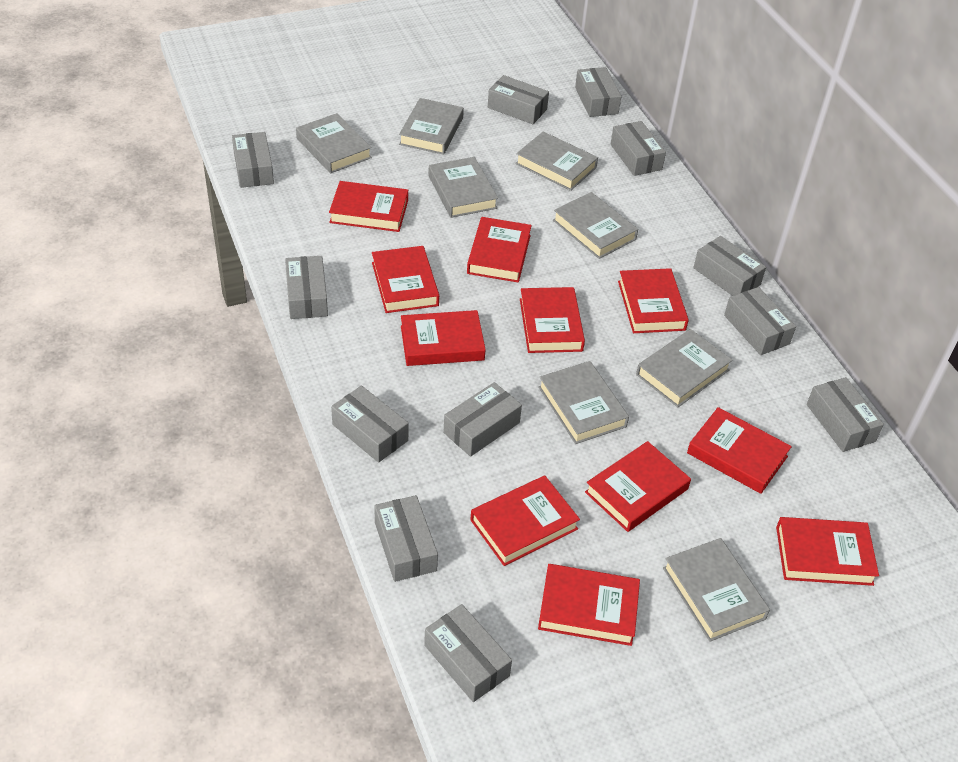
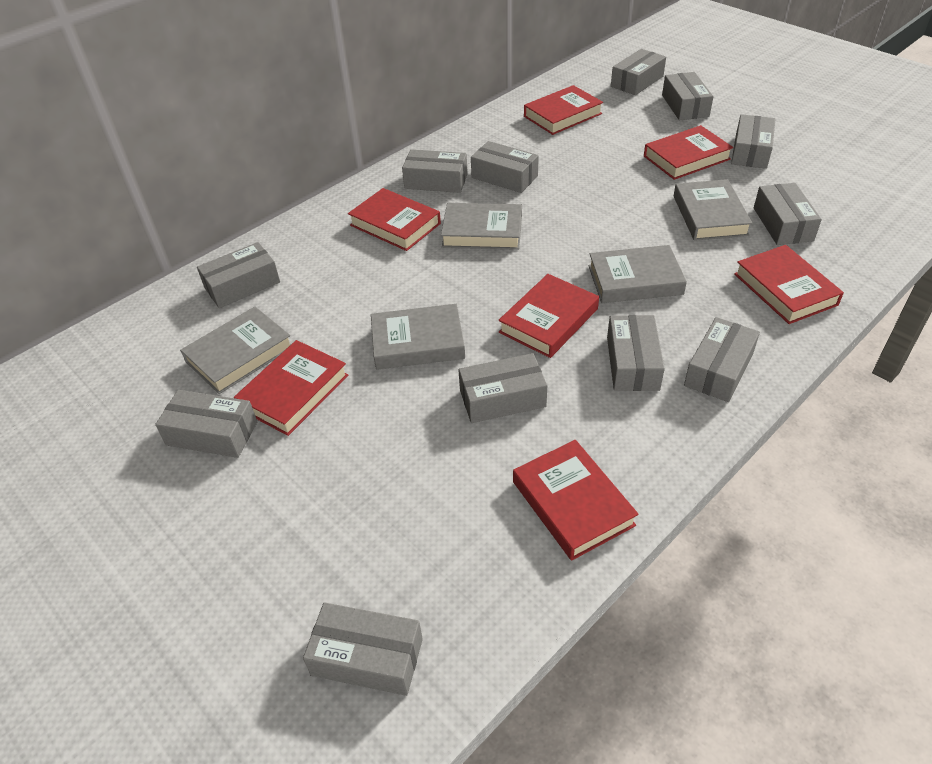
grey book: [296,113,372,173] [399,98,464,155] [428,157,498,218] [515,131,598,191] [538,361,629,444] [553,192,638,259] [636,329,733,407] [663,538,770,642] = 8 -> [180,307,291,394] [371,304,465,370] [441,203,522,250] [588,245,687,303] [674,179,752,241] = 5
red book: [329,181,408,232] [372,246,439,313] [401,310,486,366] [467,217,532,282] [471,475,580,566] [520,287,585,353] [538,564,640,646] [585,441,691,532] [618,268,689,333] [687,407,792,494] [776,517,879,586] = 11 -> [234,340,348,436] [348,188,441,251] [498,274,599,358] [513,440,639,561] [524,85,603,135] [644,125,733,180] [734,245,844,324] = 7

